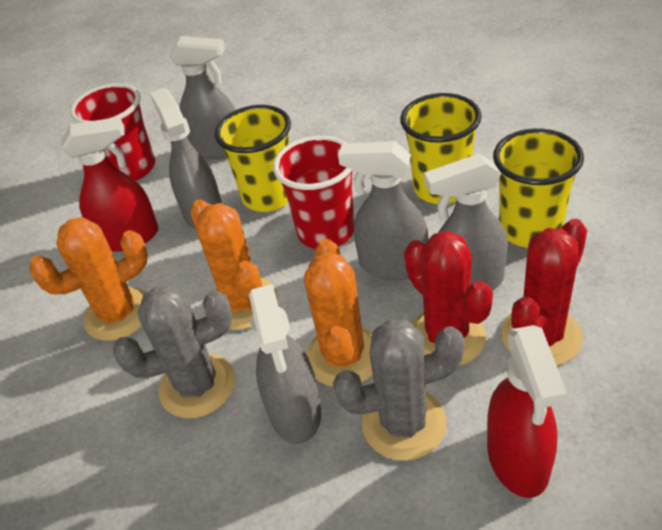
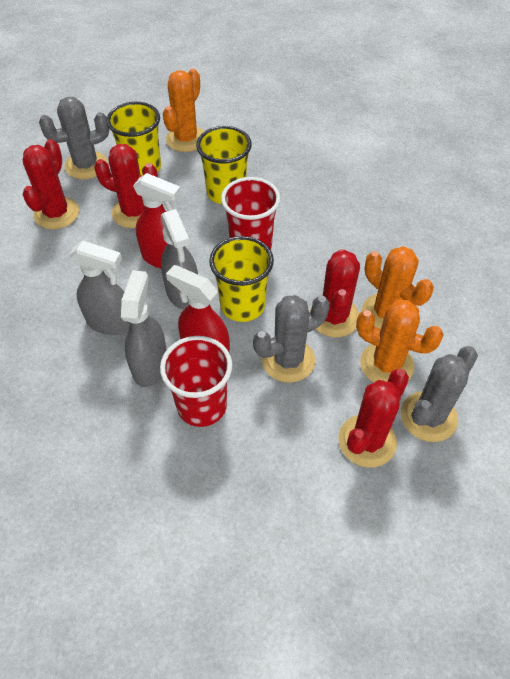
grey cactus: [113,286,235,418] [333,319,465,461] = 2 -> [39,97,109,179] [253,295,330,383] [401,346,478,442] = 3
grey spray bottle: [150,88,222,230] [169,36,235,159] [249,284,321,444] [338,141,428,280] [424,153,508,291] = 5 -> [69,240,130,335] [121,270,167,387] [161,209,198,310] = 3
red cactus: [404,231,493,366] [501,219,587,366] = 2 -> [23,139,79,229] [94,144,158,228] [310,249,360,337] [338,369,409,467] = 4

